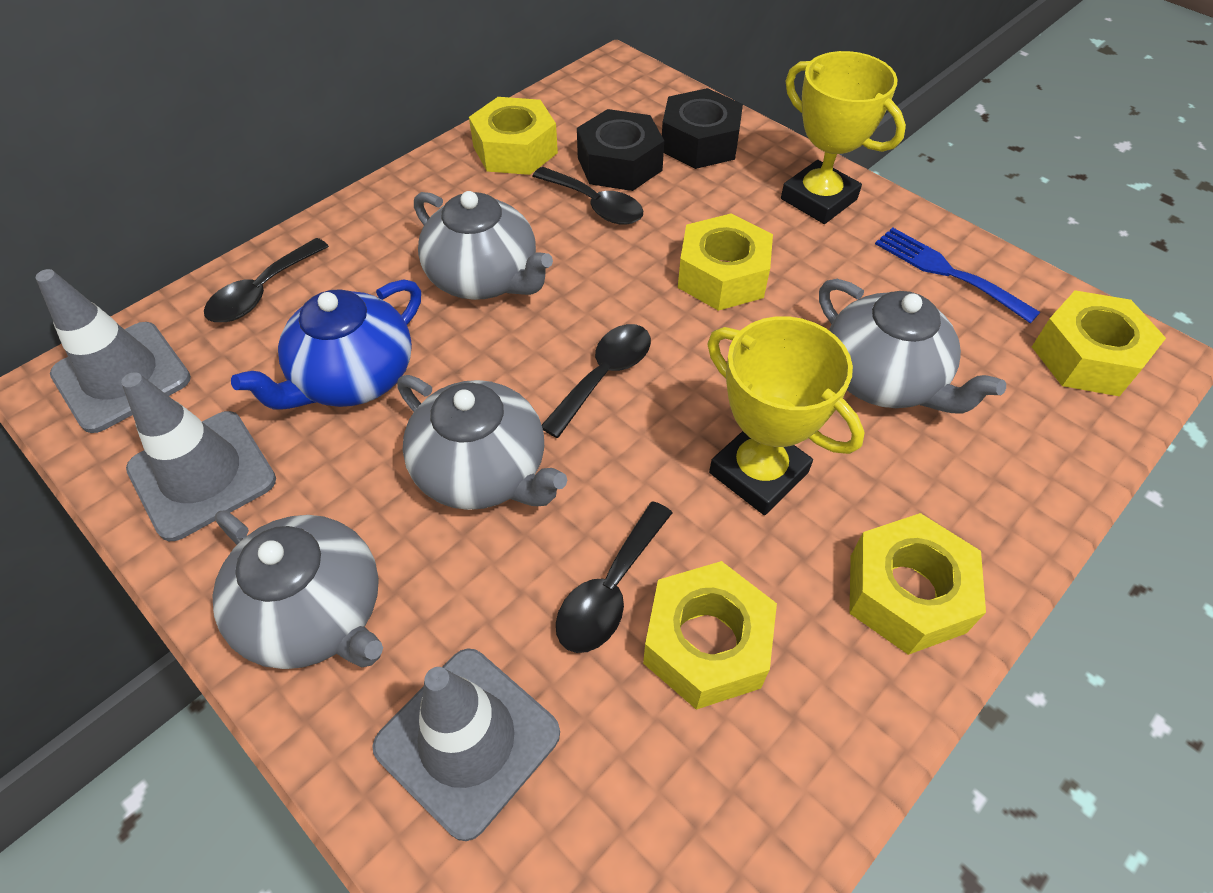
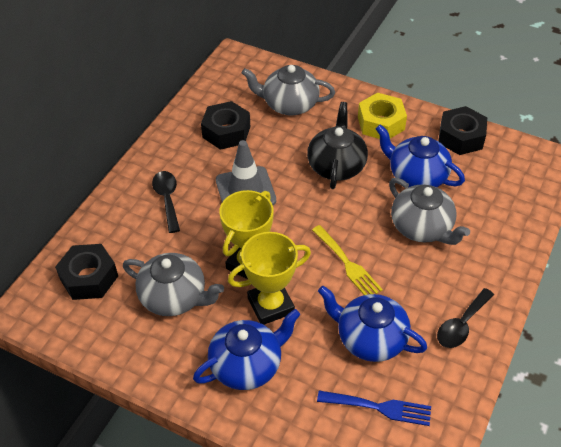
black nut: [577,109,664,191] [662,88,743,169] = 2 -> [55,244,118,300] [201,101,250,150] [438,106,487,155] = 3
black spoon: [204,238,329,322] [533,167,643,225] [542,324,651,438] [556,502,672,653] = 4 -> [152,171,180,233] [437,288,494,348] = 2
black teapot: none = 0 -> [307,102,368,189] = 1
blue teapot: [231,279,421,409] = 1 -> [193,309,300,390] [318,286,427,362] [376,124,465,188] = 3
grey teapot: [212,511,383,669] [397,375,567,510] [414,191,553,300] [819,279,1006,414] = 4 -> [123,253,224,316] [242,65,335,115] [389,178,470,245] = 3
grey traffic cone: [36,269,191,433] [121,372,276,541] [372,649,560,841] = 3 -> [216,140,276,205] = 1
yellow fork: none = 0 -> [312,225,383,295] = 1
yellow nut: [469,97,558,175] [643,561,777,710] [678,213,773,311] [849,513,986,655] [1032,290,1166,397] = 5 -> [358,93,407,139] = 1

